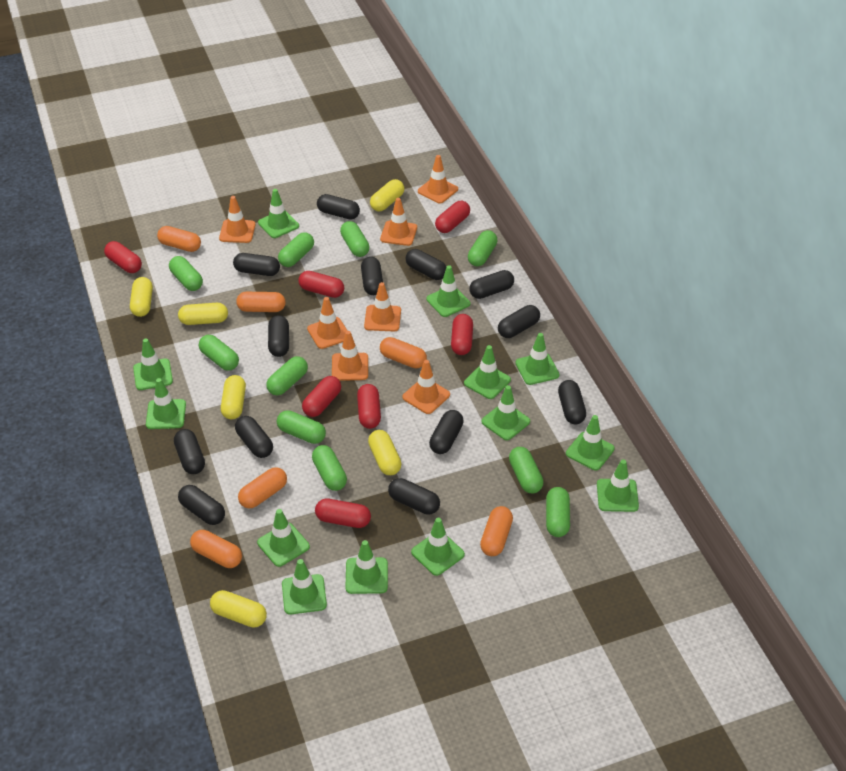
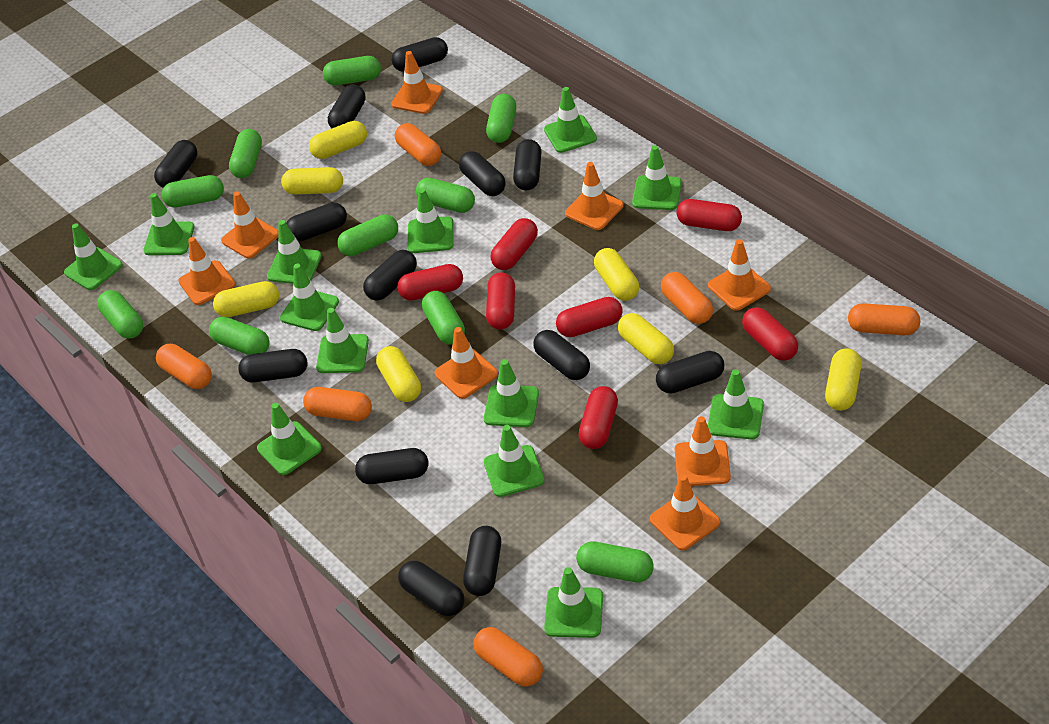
orange traffic cone: [219,196,255,243] [307,297,348,349] [332,331,368,381] [364,282,401,331] [380,198,417,246] [402,360,450,414] [418,155,458,204] = 7 -> [178,237,235,305] [221,191,279,258] [391,51,443,114] [435,327,498,399] [565,162,624,230] [650,474,720,550] [675,416,731,486] [708,239,771,311] = 8
yellow capsule: [130,277,153,317] [178,303,228,325] [210,590,267,628] [221,375,246,420] [368,430,402,475] [370,179,404,211] = 6 -> [213,281,279,317] [281,167,343,194] [309,121,367,159] [376,346,421,402] [594,248,639,301] [618,313,674,364] [825,348,861,411] = 7

